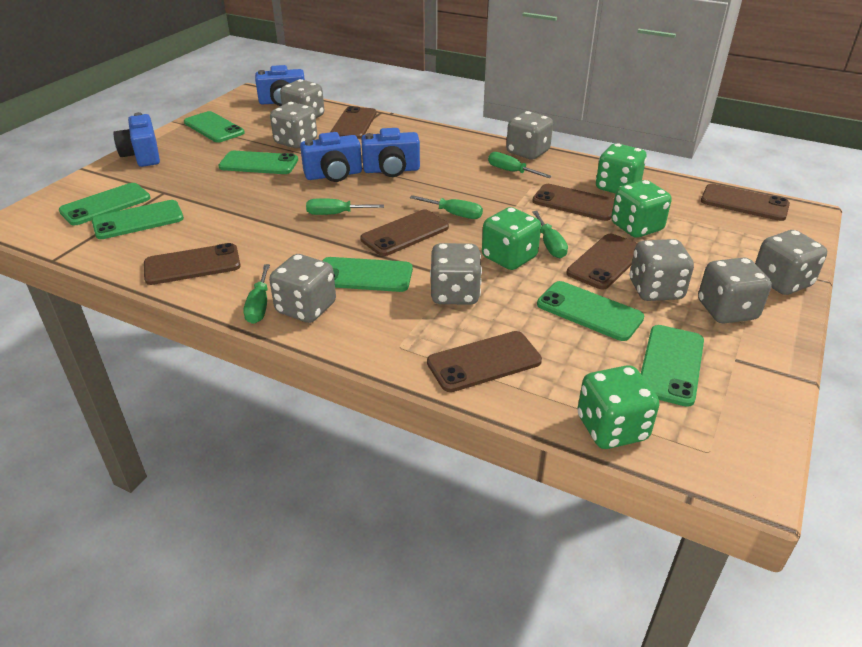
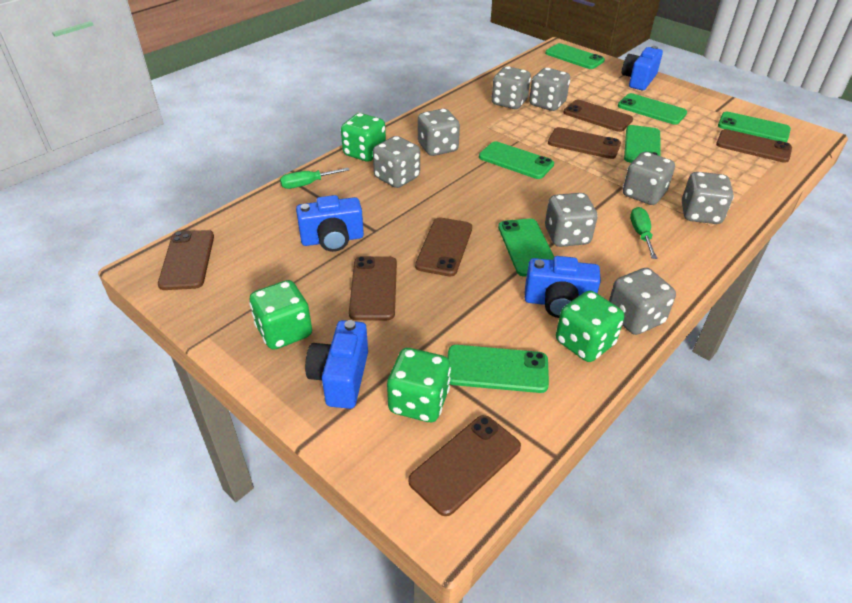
green screwdriver: [243,264,270,324] [306,198,384,215] [410,195,483,219] [488,152,552,178] [532,211,568,258] = 5 -> [280,168,349,189] [630,207,657,259] = 2

